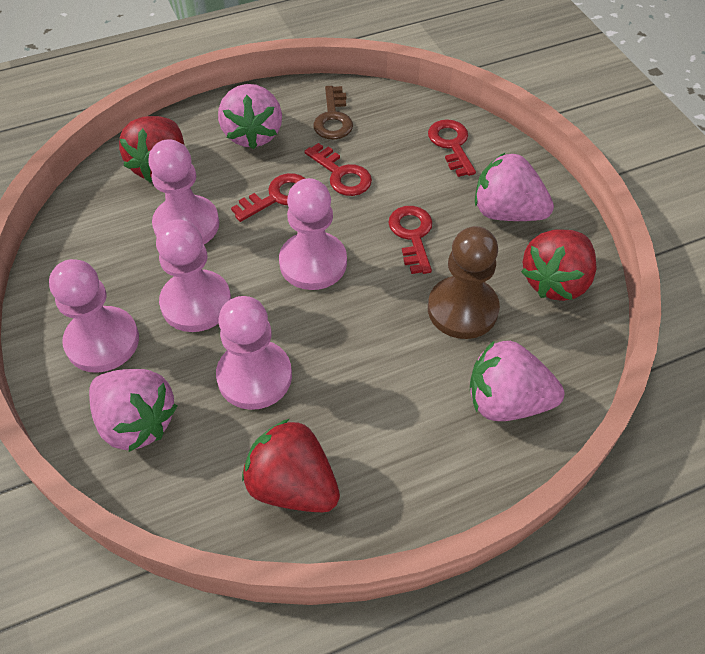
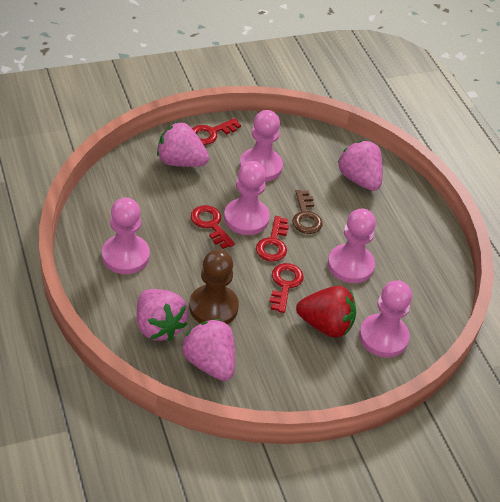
red strawberry: [119,116,185,183] [242,419,340,512] [521,229,596,301] = 3 -> [296,286,356,338] = 1

